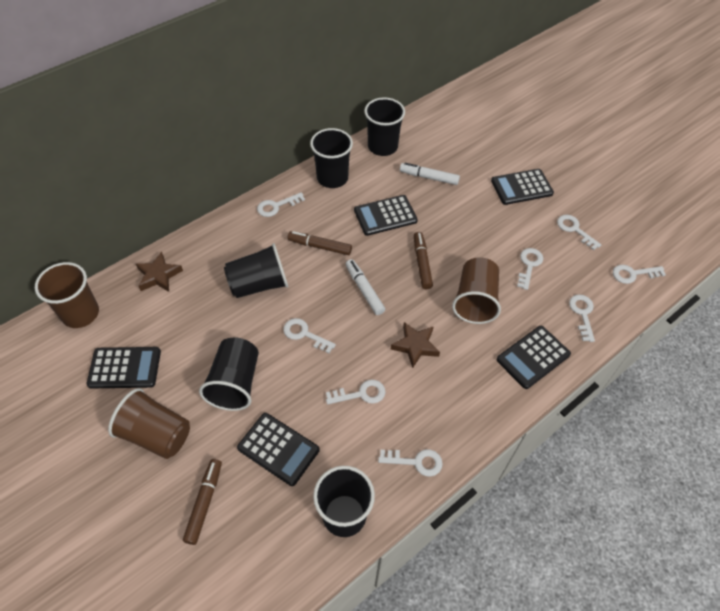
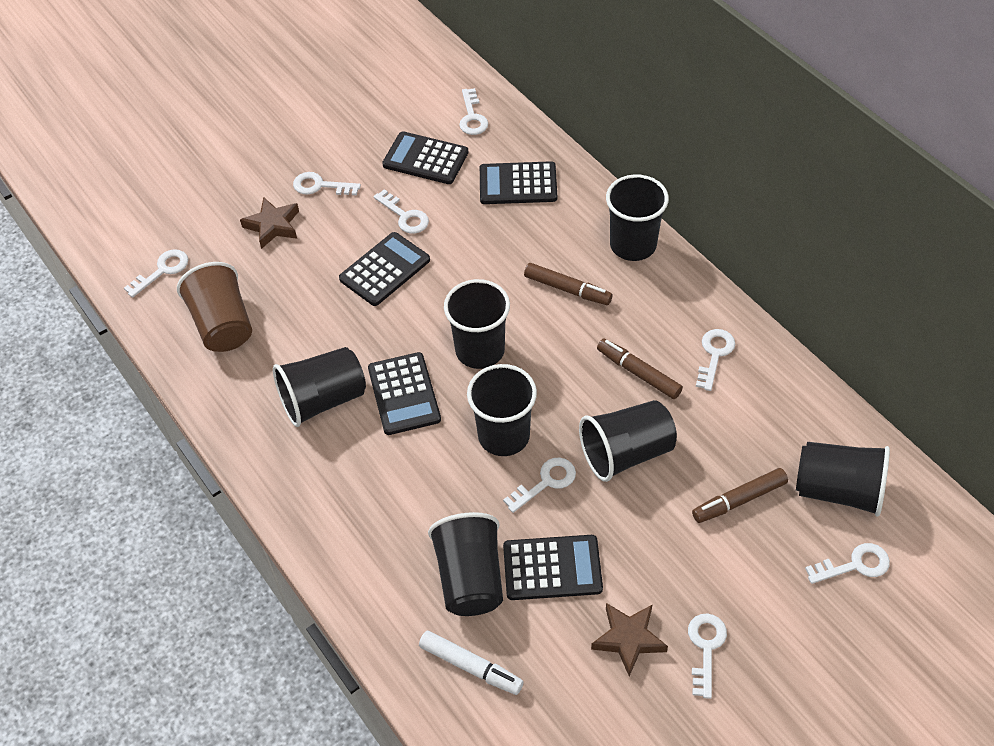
black cup: [199,338,259,411] [224,243,288,298] [310,128,353,188] [313,466,375,537] [364,97,405,156] = 5 -> [273,347,366,427] [428,512,503,616] [444,279,510,369] [467,364,537,456] [579,400,677,482] [606,174,669,261] [796,442,890,517] = 7
brown cup: [35,262,99,328] [108,388,190,459] [452,257,501,324] = 3 -> [177,262,252,352] = 1
white marker: [346,259,385,315] [400,163,460,185] = 2 -> [419,630,524,695] = 1

